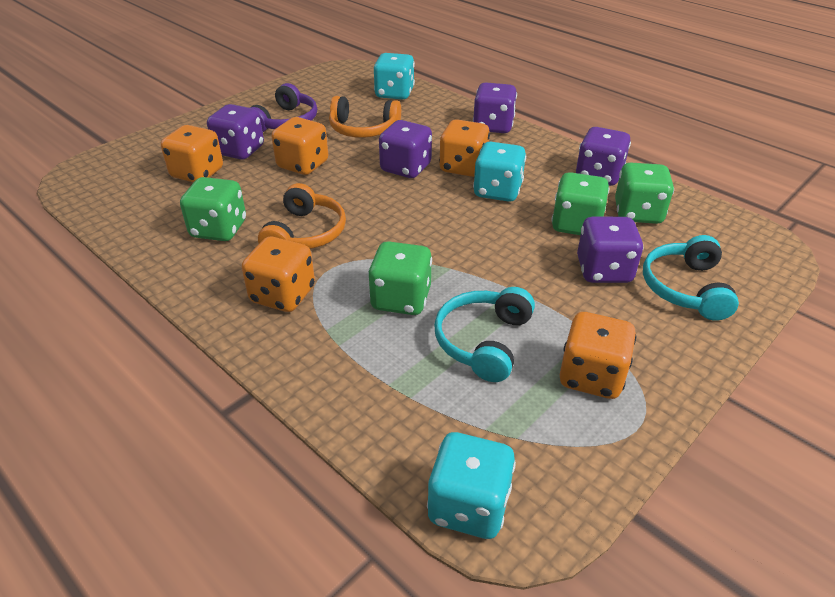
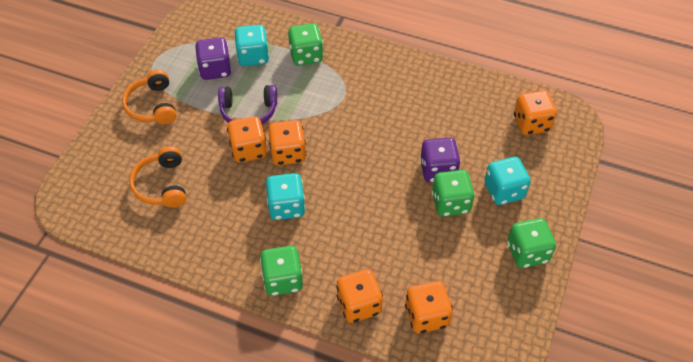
purple dice: [207,104,264,160] [379,120,432,178] [473,82,517,133] [576,127,631,186] [577,217,644,283] = 5 -> [195,37,232,80] [420,138,461,183] = 2
turquoise headphones: [434,287,535,382] [643,235,739,320] = 2 -> none = 0

